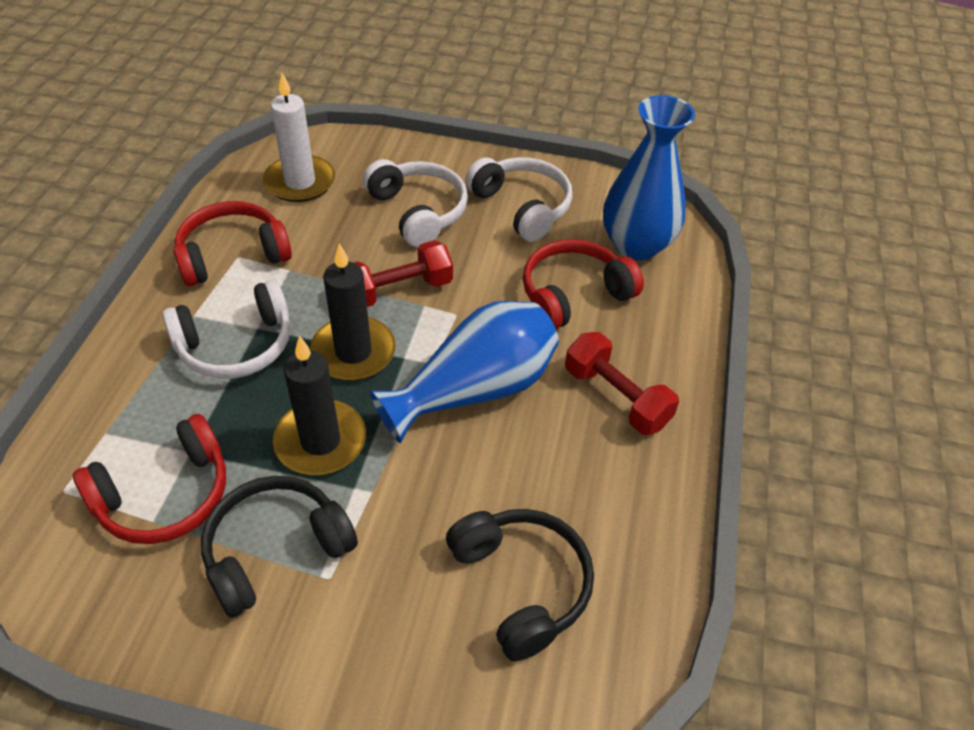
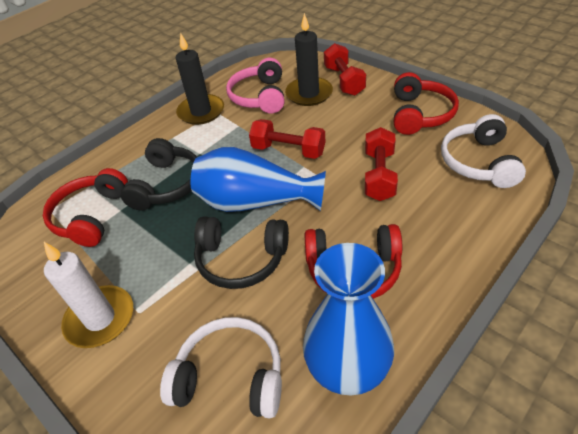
pink headphones: none = 0 -> [226,58,285,113] = 1
red dumbbell: [354,240,453,307] [565,332,679,435] = 2 -> [249,119,325,159] [324,43,366,96] [365,127,398,201] = 3
white headphones: [162,280,290,379] [363,159,468,247] [465,157,573,242] = 3 -> [160,317,282,418] [441,114,526,188] = 2

